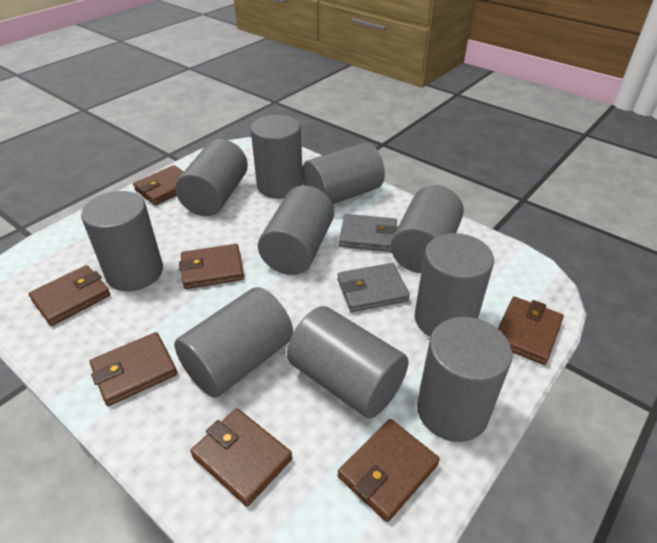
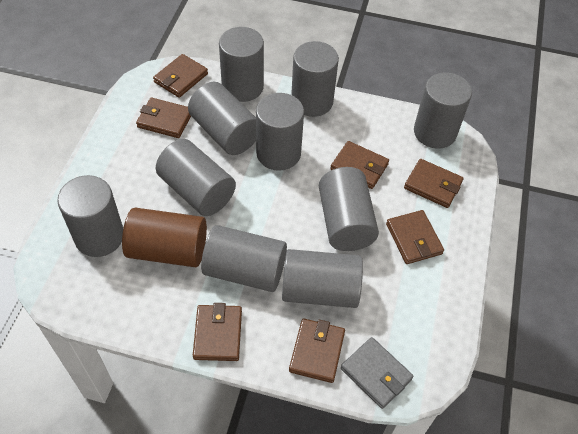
brown cylinder: none = 0 -> [122,208,207,267] = 1
grey wallet: [337,263,410,312] [339,214,398,252] = 2 -> [341,337,414,409] = 1

